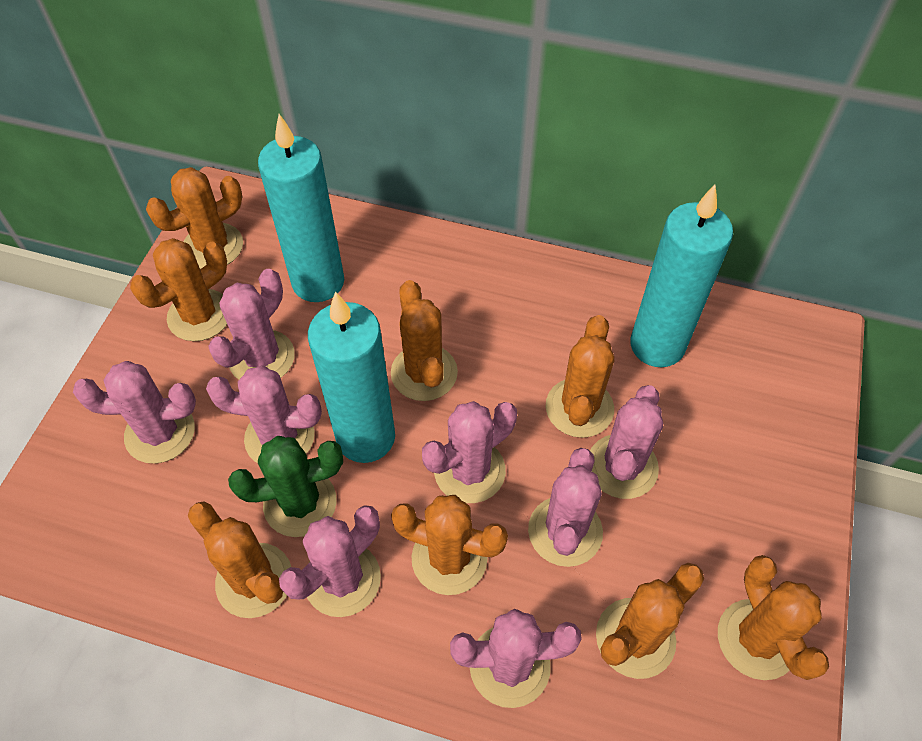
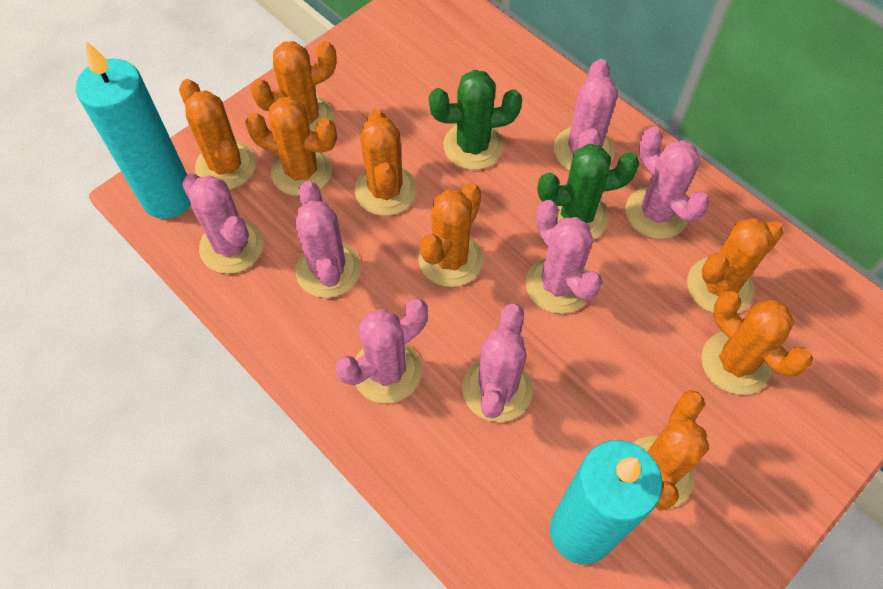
green cactus: [228,436,343,537] = 1 -> [429,70,522,170] [538,144,640,239] = 2
pink cactus: [73,361,196,464] [206,366,322,463] [208,269,295,380] [279,505,381,617] [422,401,517,503] [450,609,582,708] [528,448,603,567] [590,385,663,499] = 8 -> [182,174,264,274] [295,181,361,298] [335,298,428,403] [462,303,533,422] [526,200,603,314] [554,59,618,170] [626,127,710,239] = 7
turquoise candle: [258,114,344,302] [308,291,395,463] [630,185,733,367] = 3 -> [76,40,191,219] [550,440,663,564] = 2

